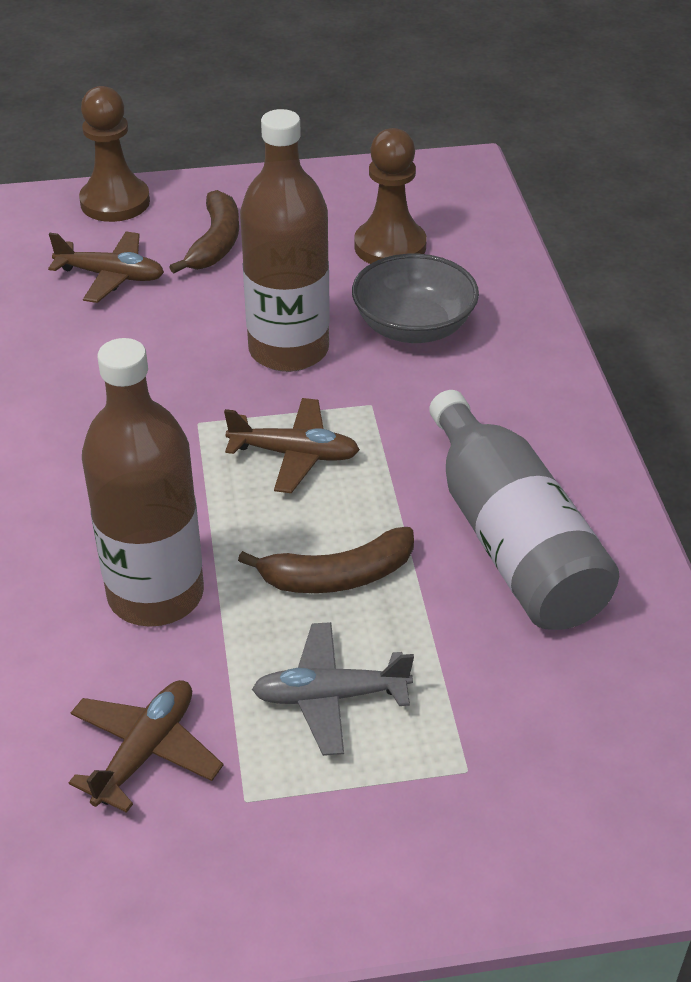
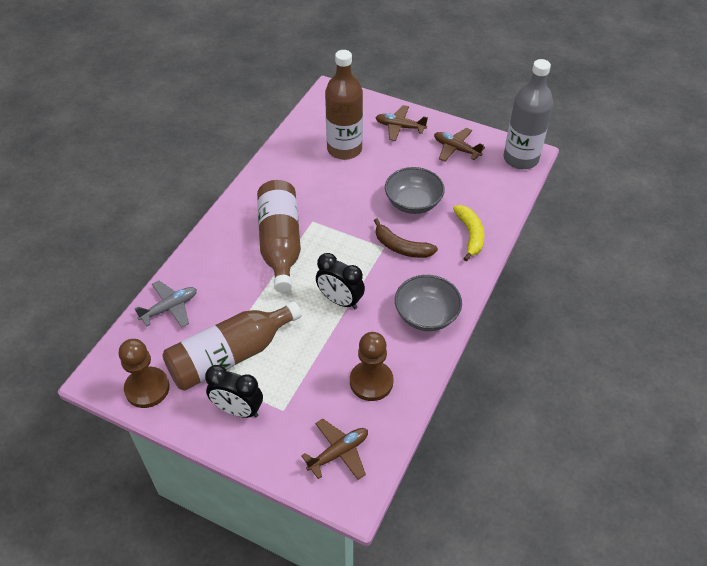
black clock: none = 0 -> [205,365,263,418] [316,253,365,309] = 2
brown banana: [169,190,239,274] [238,527,414,593] = 2 -> [374,218,438,258] = 1
brown bottle: [82,338,204,627] [240,109,330,372] = 2 -> [162,301,302,391] [257,180,301,292] [325,50,363,160] = 3
grey bowl: [352,254,479,343] = 1 -> [385,167,445,214] [395,275,462,331] = 2
yellow banana: none = 0 -> [453,205,484,261] = 1

